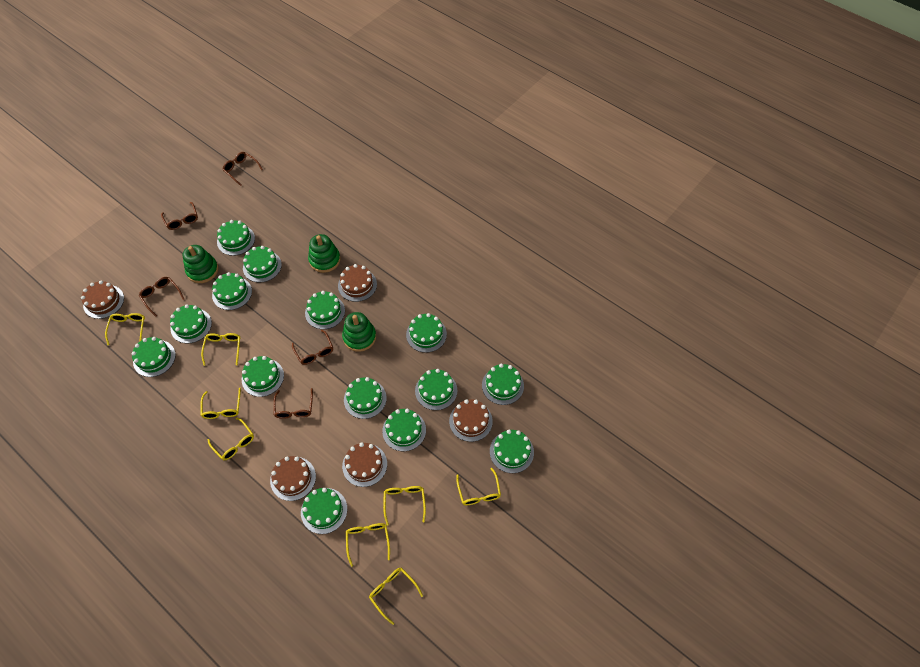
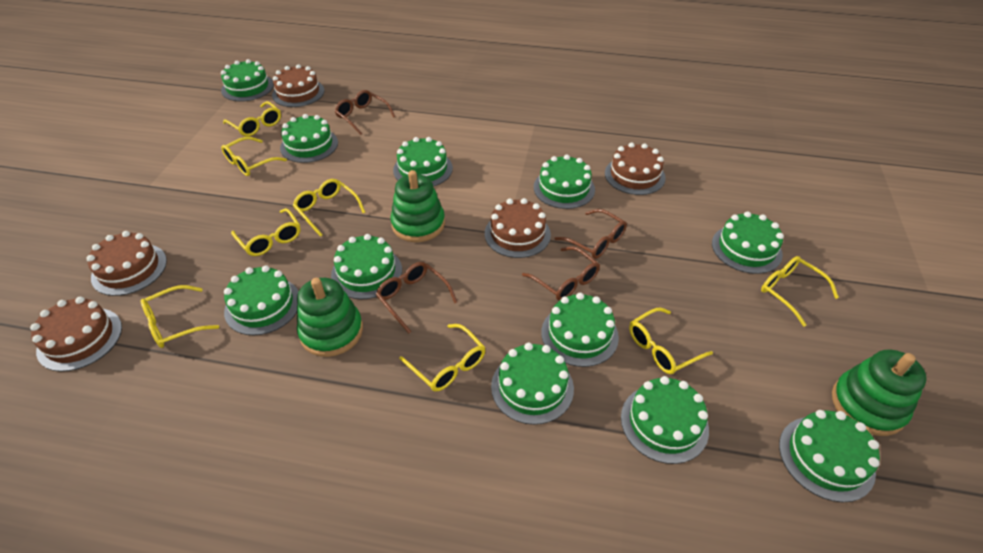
brown glasses: [139,277,184,317] [161,202,198,230] [222,152,263,186] [273,388,313,419] [292,330,333,365] = 5 -> [335,90,395,135] [376,262,457,333] [522,246,600,301] [554,209,627,259] = 4
green cake: [132,337,176,377] [170,304,212,343] [212,272,252,310] [217,220,255,256] [242,356,284,397] [243,246,282,283] [301,488,347,534] [305,291,345,329] [344,377,387,419] [382,409,426,451] [406,313,447,353] [415,369,457,410] [482,364,524,405] [490,430,534,473] = 14 -> [221,59,274,102] [224,265,299,335] [280,114,338,163] [331,234,402,299] [393,137,453,187] [491,343,574,425] [534,155,595,209] [541,293,619,367] [621,376,709,464] [712,211,784,274] [779,410,880,502] = 11

